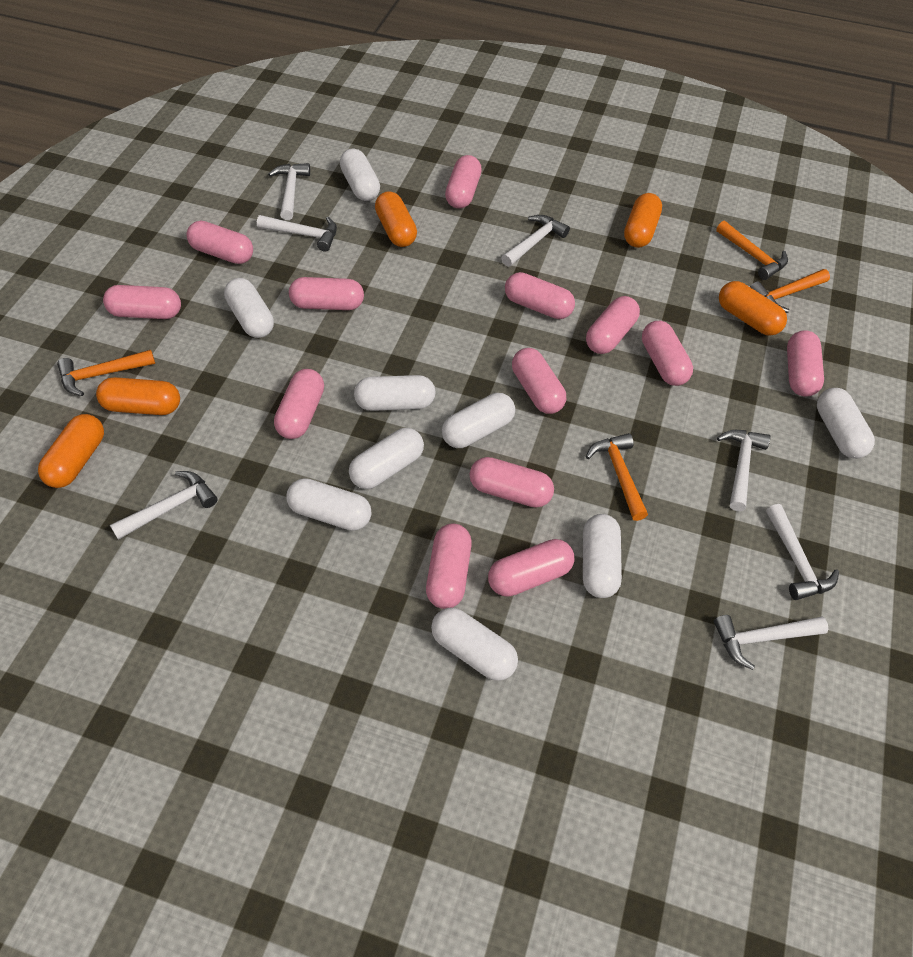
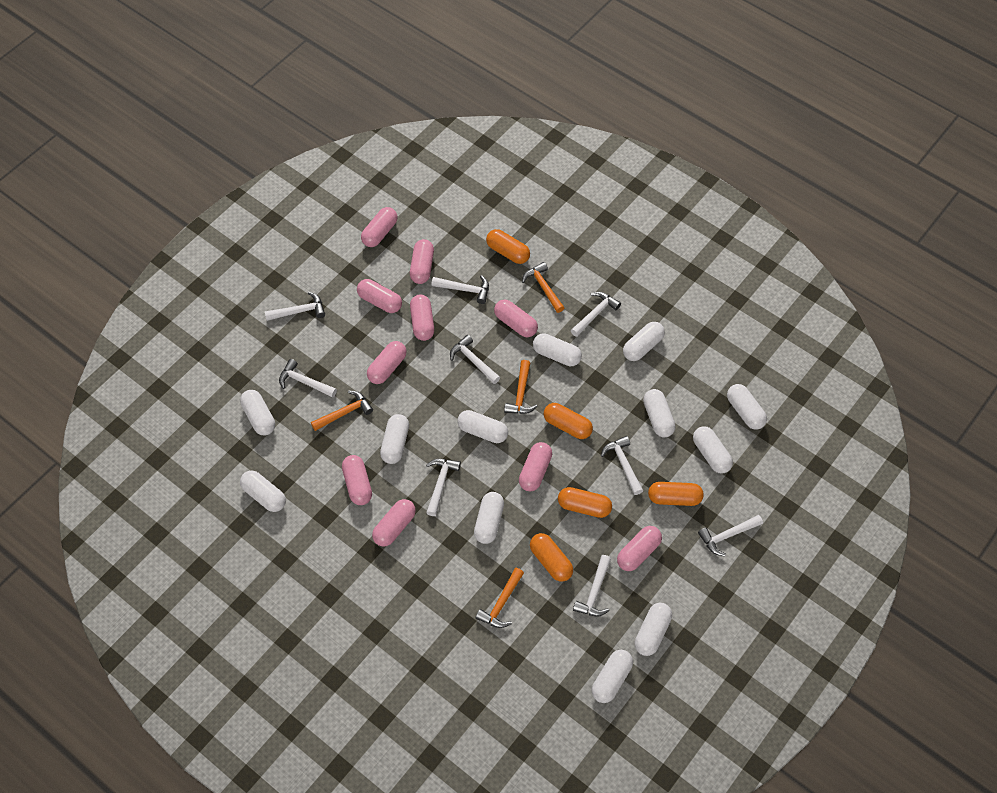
pink capsule: [103,285,181,319] [186,221,253,264] [274,369,324,439] [289,277,364,310] [426,523,472,609] [445,155,482,209] [469,457,554,508] [488,539,575,597] [505,272,575,319] [512,348,566,414] [586,296,640,354] [642,321,693,386] [787,331,824,397] = 13 -> [342,455,372,505] [357,279,402,313] [361,207,398,247] [367,341,407,384] [372,499,416,546] [410,239,434,284] [410,295,434,341] [494,299,538,337] [519,442,552,492] [617,526,662,571] = 10
white capsule: [224,278,274,338] [287,478,371,531] [340,148,380,201] [349,428,424,489] [354,375,436,411] [431,607,518,681] [442,393,515,448] [583,514,622,598] [817,388,875,459] = 9 -> [240,390,275,435] [240,471,286,512] [380,414,409,464] [457,410,508,443] [474,492,504,544] [533,333,582,366] [592,650,633,703] [623,322,665,361] [635,603,672,656] [643,389,676,437] [693,426,733,474] [727,384,767,430] = 12
white hammer: [110,471,218,540] [257,215,337,252] [268,163,310,220] [502,215,570,267] [714,615,828,670] [717,430,771,511] [766,504,839,600] = 7 -> [265,292,325,321] [279,359,337,398] [426,459,461,516] [431,275,489,304] [450,335,500,384] [571,292,621,337] [573,555,611,616] [601,436,643,495] [698,515,763,556] = 9

